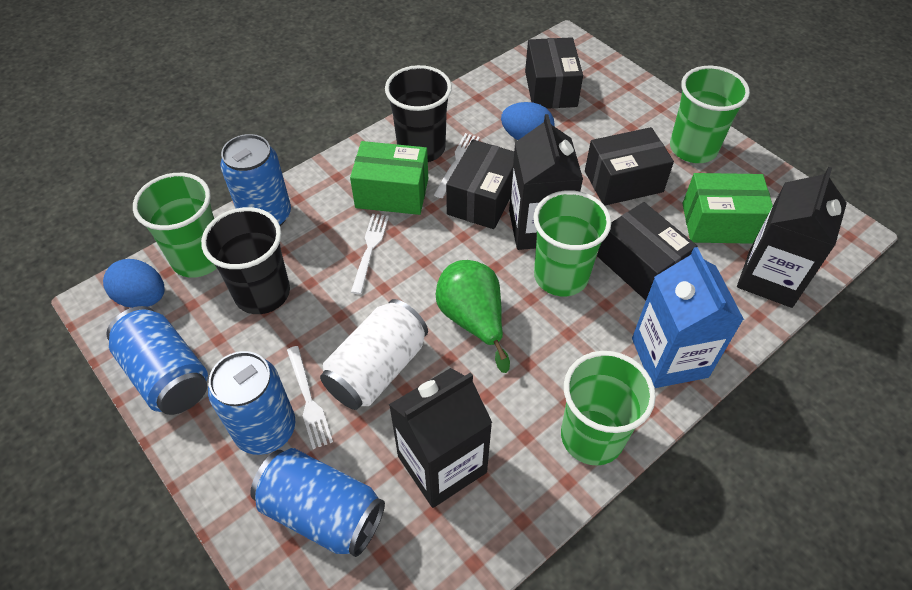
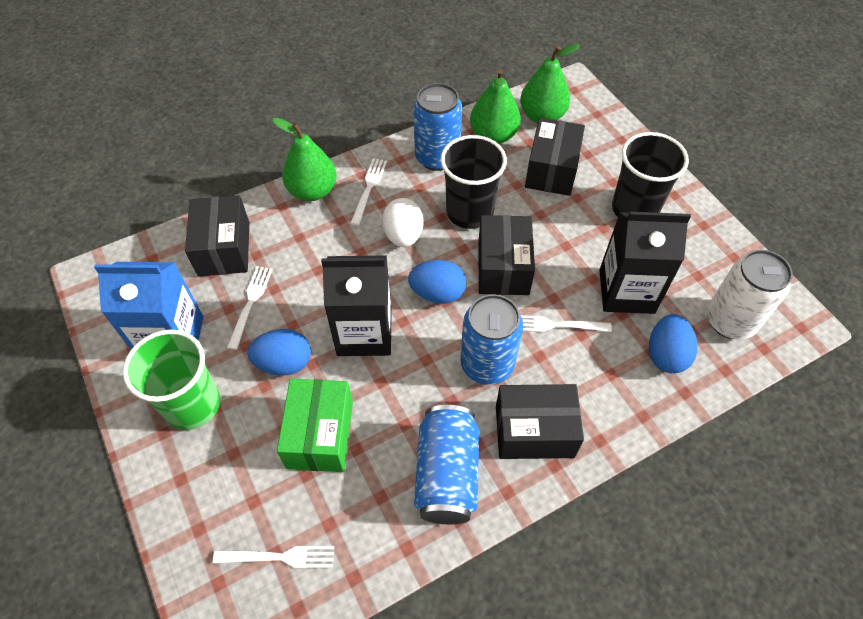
black carton: [389,368,492,508] [509,114,583,250] [737,167,847,308] = 3 -> [321,255,392,356] [599,212,691,314] = 2
blue can: [106,306,208,415] [208,351,295,455] [220,134,291,226] [250,448,385,557] = 4 -> [414,83,462,171] [414,405,479,524] [460,294,523,385] = 3
blue egg: [103,259,165,308] [501,102,555,140] = 2 -> [247,329,311,376] [408,260,466,304] [649,314,697,374] = 3
green box: [350,141,428,215] [682,173,773,244] = 2 -> [277,378,353,472] = 1
green cup: [133,173,217,278] [533,190,611,296] [561,351,656,465] [670,66,750,163] = 4 -> [123,329,220,430] = 1
green pear: [436,260,510,373] = 1 -> [272,117,337,201] [470,69,521,144] [520,44,580,123] = 3
white egg: none = 0 -> [382,198,424,247] = 1
white fork: [287,346,333,449] [351,214,389,294] [434,133,480,198] = 3 -> [213,546,334,568] [227,266,273,350] [351,158,387,225] [521,315,612,332] = 4

